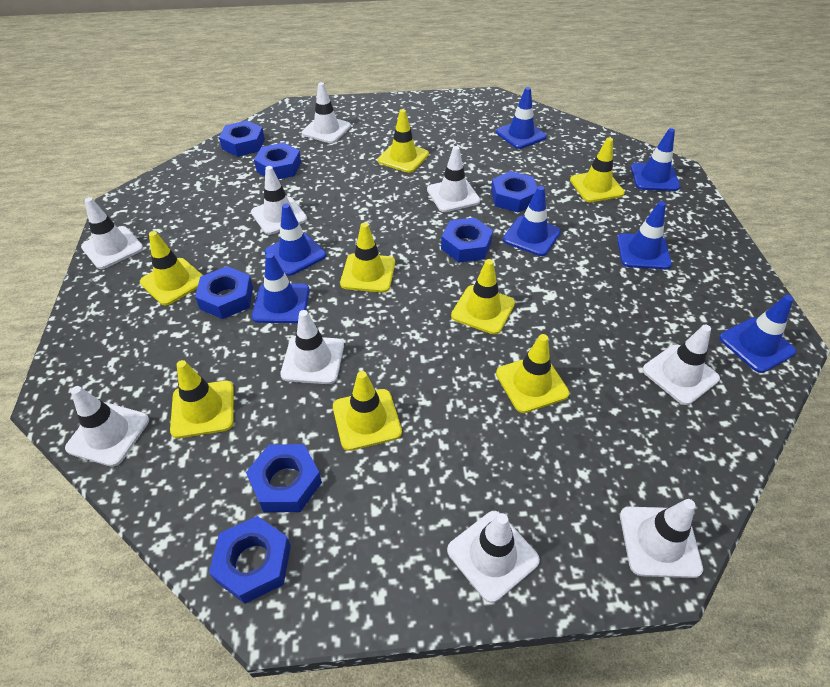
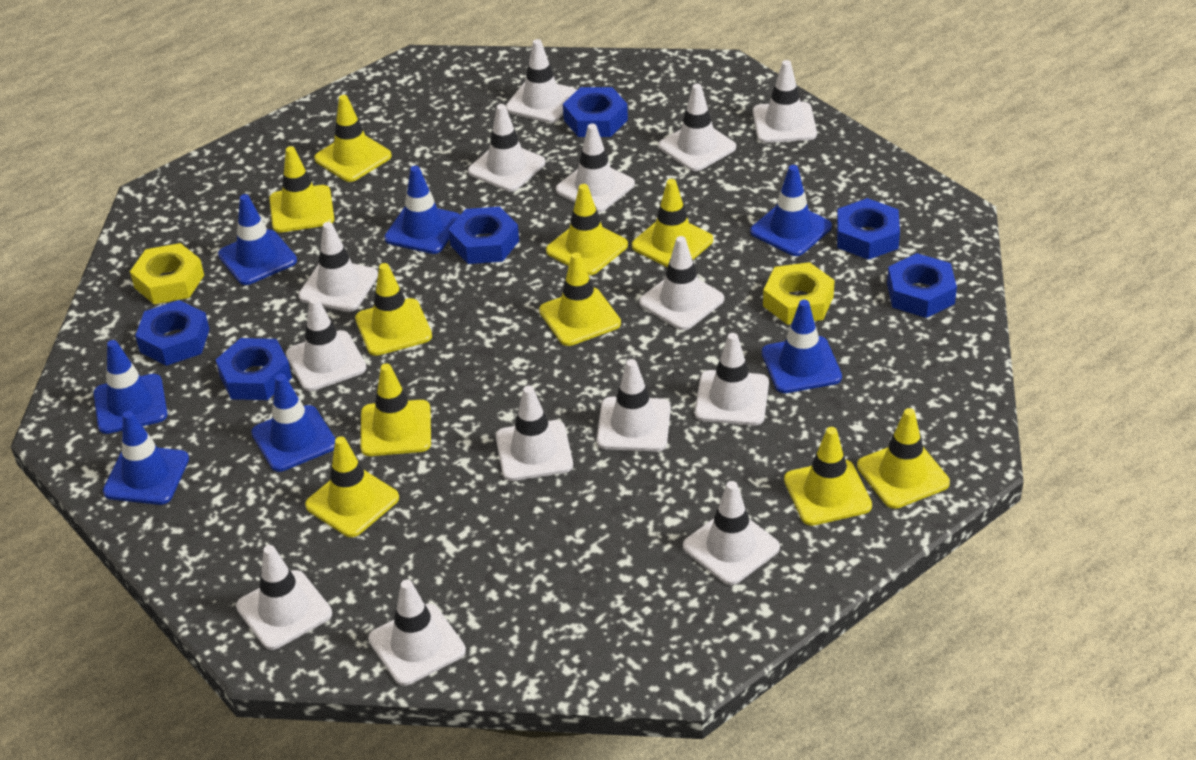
blue nut: [195,266,253,319] [209,516,291,604] [219,120,265,157] [246,444,322,512] [254,143,301,179] [441,218,493,262] [491,171,537,212] = 7 -> [135,300,209,366] [216,338,292,400] [448,207,519,264] [563,87,628,137] [837,198,900,260] [887,253,957,318] = 6
white traffic cone: [65,386,149,467] [81,197,143,269] [251,166,307,235] [280,310,344,384] [302,82,351,143] [427,146,480,212] [447,511,540,603] [620,499,703,578] [643,325,720,405] = 9 -> [236,545,332,650] [286,297,366,391] [298,222,378,312] [368,579,466,686] [468,104,545,192] [496,386,573,481] [506,39,577,123] [556,124,635,212] [597,359,671,452] [639,236,724,330] [659,84,736,171] [683,481,780,585] [695,333,769,426] [753,60,817,143] = 14
yellow nut: none = 0 -> [130,243,204,304] [763,262,835,325] = 2
yellow traffic cone: [140,231,203,306] [170,360,234,438] [333,371,402,451] [340,223,395,292] [378,109,429,173] [451,259,515,334] [496,334,569,413] [570,137,625,202] = 8 -> [269,146,334,233] [305,436,399,537] [314,95,392,182] [355,263,432,356] [360,363,431,456] [539,252,621,346] [546,184,628,275] [632,179,713,267] [784,427,872,526] [857,408,950,509] = 10

